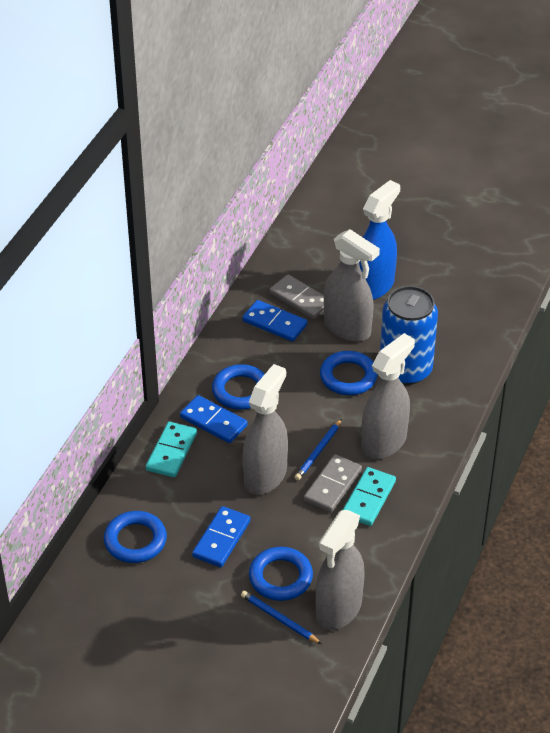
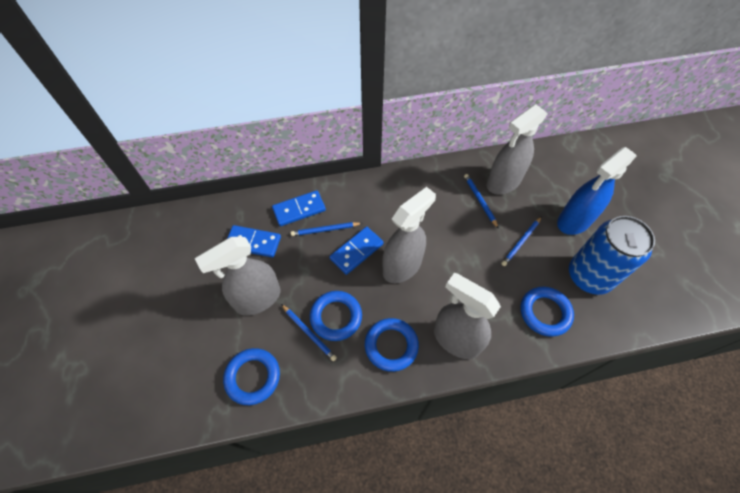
blue pencil: [241,591,321,644] [295,419,342,480] = 2 -> [281,304,337,361] [291,222,362,236] [464,174,499,229] [501,216,542,266] = 4
grey domino: [270,275,324,319] [304,454,362,512] = 2 -> none = 0
turquoise domino: [146,422,197,478] [343,467,396,526] = 2 -> none = 0

